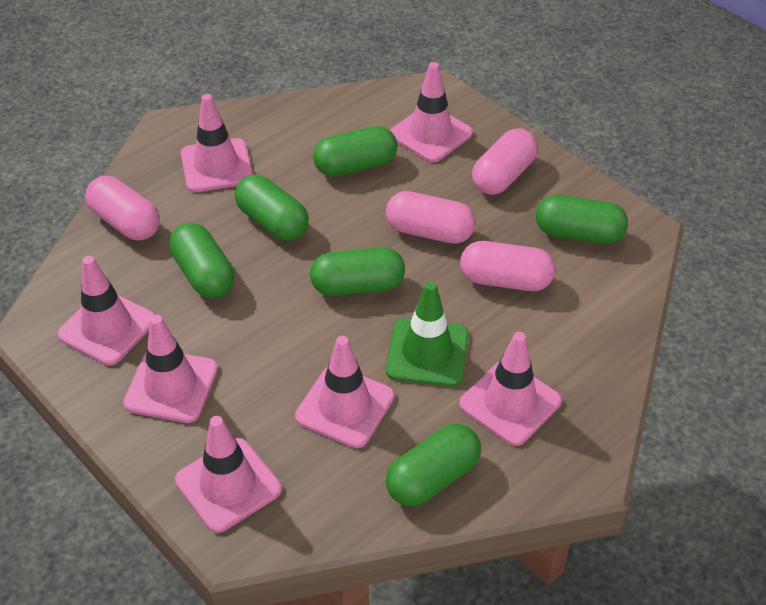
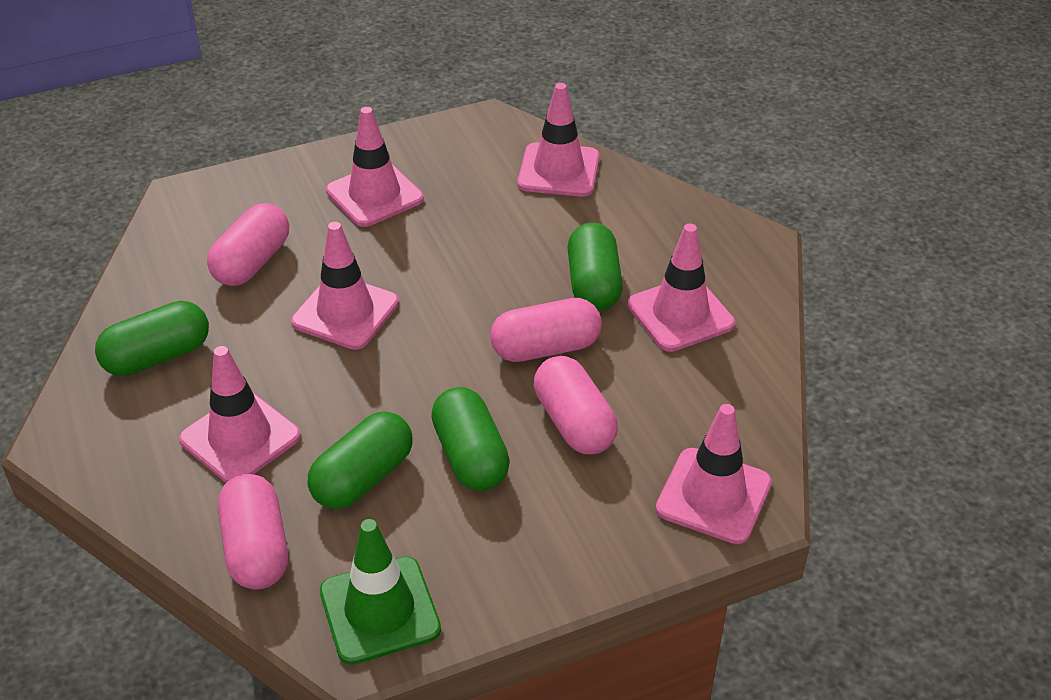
green capsule: [169,223,234,298] [235,175,309,241] [310,247,405,296] [313,126,397,177] [386,424,481,506] [536,195,628,244] = 6 -> [95,301,209,376] [308,411,413,509] [431,387,510,491] [568,222,623,311] = 4
pink traffic cone: [57,256,155,366] [123,315,218,423] [175,416,282,533] [181,94,253,192] [295,336,394,448] [390,62,473,162] [459,332,562,446] = 7 -> [179,346,301,483] [291,222,399,350] [326,107,424,227] [518,83,600,197] [628,224,735,352] [656,404,772,544] = 6

